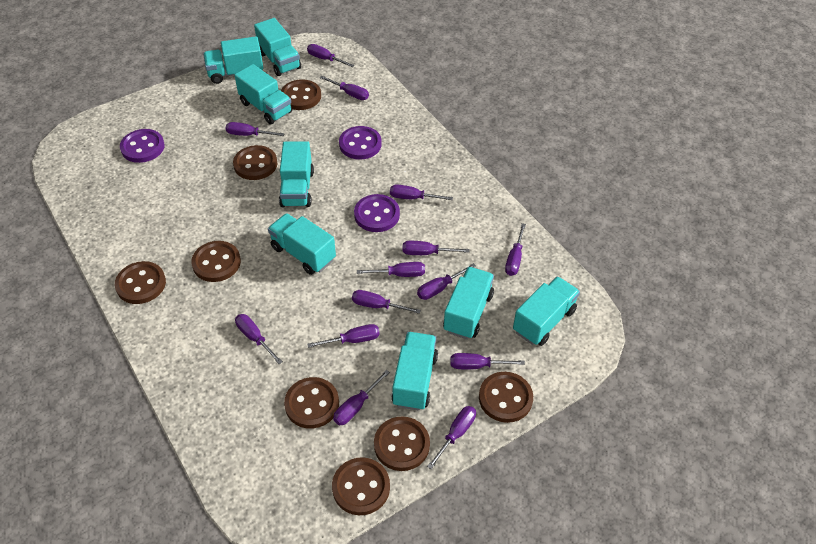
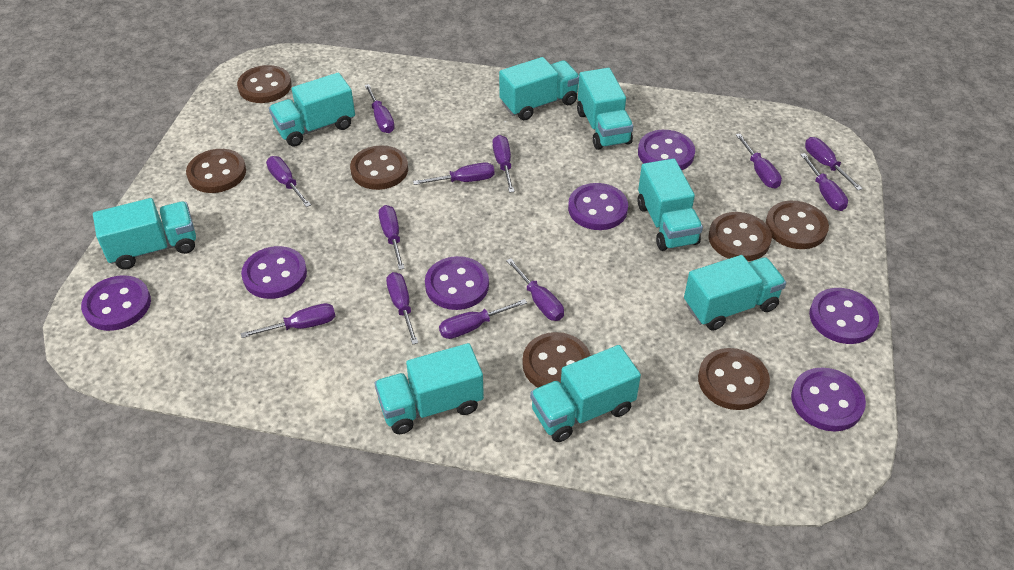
brown button: [115,261,166,304] [191,241,241,282] [233,145,277,180] [281,79,321,110] [284,377,339,429] [332,457,390,515] [374,416,430,471] [479,372,533,423] = 8 -> [186,149,246,193] [237,65,292,103] [350,145,408,190] [522,332,591,387] [698,348,770,410] [709,212,772,261] [766,201,829,249] = 7
purple button: [120,129,165,163] [339,126,382,160] [354,194,400,232] = 3 -> [81,275,151,331] [241,246,307,299] [425,256,489,310] [568,183,628,230] [638,130,695,170] [791,368,866,432] [809,288,879,344] = 7
purple screwdriver: [226,122,285,136] [235,314,283,364] [307,44,354,67] [307,324,380,348] [320,76,369,100] [333,370,390,425] [352,290,421,314] [357,262,425,277] [390,185,453,200] [402,241,469,255] [417,263,476,300] [427,406,476,469] [450,353,525,369] [505,223,526,276] = 14 -> [241,303,335,338] [266,156,311,207] [365,84,395,133] [379,205,405,270] [386,272,418,345] [413,162,495,185] [439,299,527,339] [493,135,514,193] [506,258,564,321] [736,134,782,189] [800,153,848,211] [805,137,862,190] = 12

